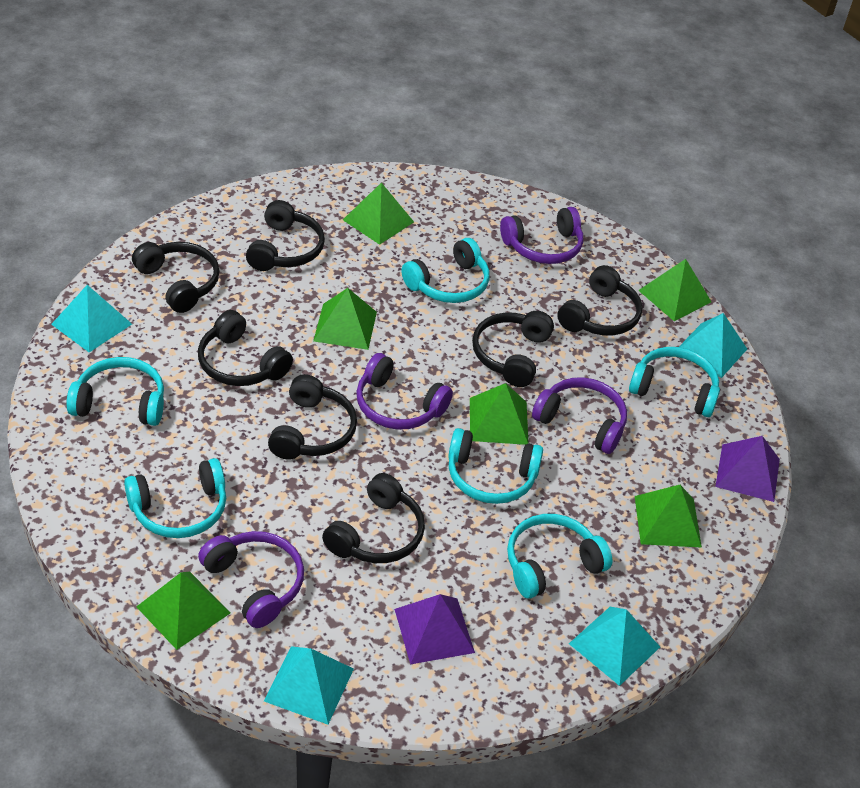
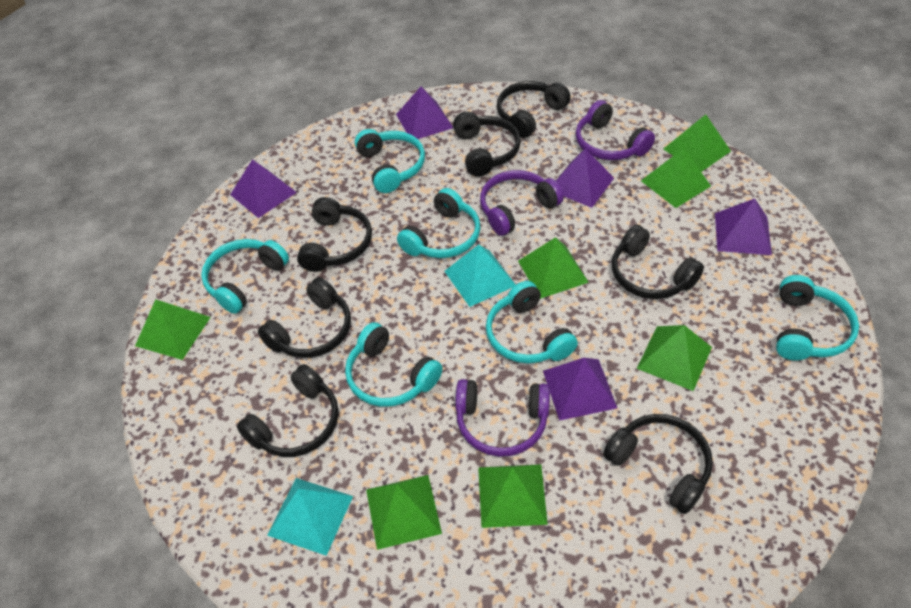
green pyramid: [136,572,230,650] [313,288,377,350] [343,182,414,245] [470,383,528,445] [635,485,702,548] [638,259,711,321] = 6 -> [135,299,211,360] [366,475,442,550] [478,464,548,528] [518,237,589,299] [637,325,712,391] [641,148,711,208] [663,114,731,172] = 7
purple headphones: [198,531,304,628] [356,353,453,430] [500,207,583,264] [532,377,627,454] = 4 -> [455,379,550,457] [480,170,564,236] [576,100,655,160] = 3
purple pyramid: [394,594,475,664] [715,436,780,502] = 2 -> [230,159,297,218] [396,86,453,139] [543,358,617,421] [556,149,614,208] [715,199,772,255] = 5
turquoise pyramid: [51,285,132,352] [264,646,354,725] [569,607,660,686] [679,313,747,378] = 4 -> [267,478,353,556] [444,245,516,307] = 2

